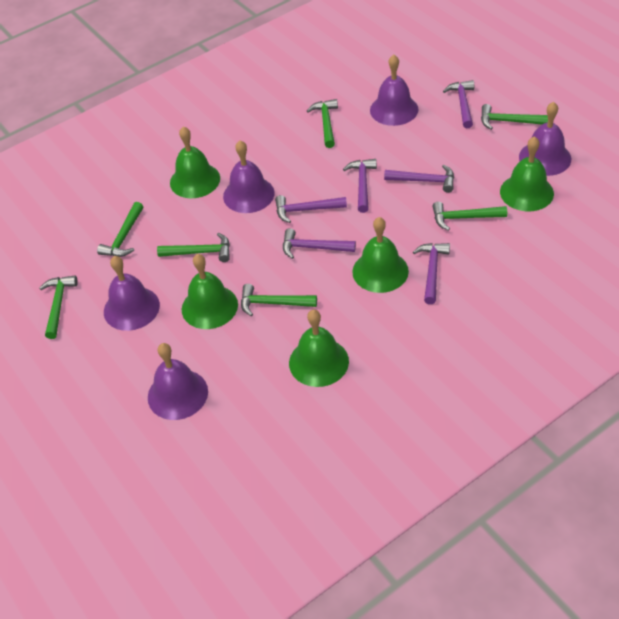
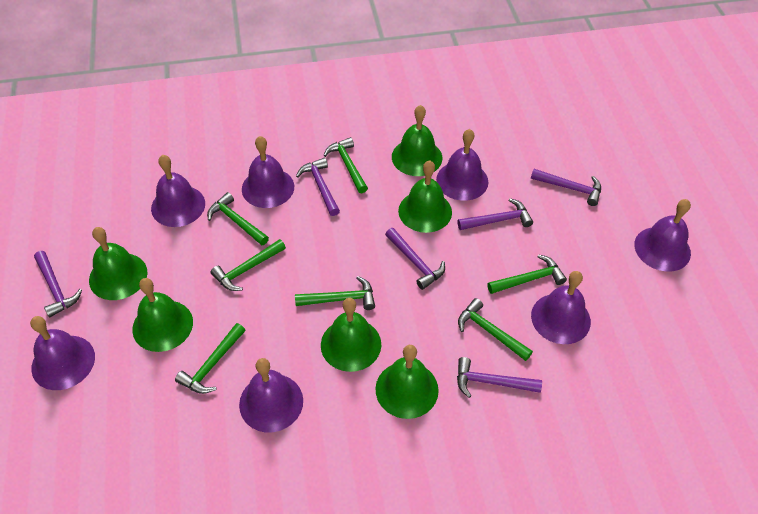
green bell: [170,126,220,198] [182,254,238,329] [289,310,349,387] [352,217,409,293] [500,136,554,211] = 5 -> [89,227,148,300] [132,278,193,352] [321,298,381,372] [375,345,439,419] [392,105,442,176] [398,160,452,233] = 6
purple bell: [104,256,160,331] [148,343,208,420] [223,140,275,213] [370,55,418,126] [519,102,571,176] = 5 -> [30,316,95,390] [151,155,205,227] [239,358,303,432] [242,136,294,208] [436,129,488,201] [531,271,591,344] [634,199,691,272] = 7

